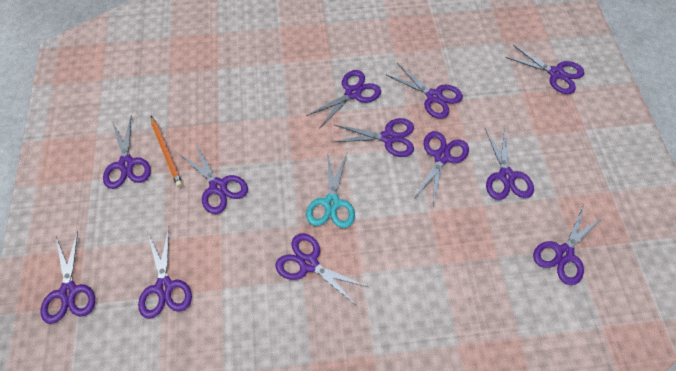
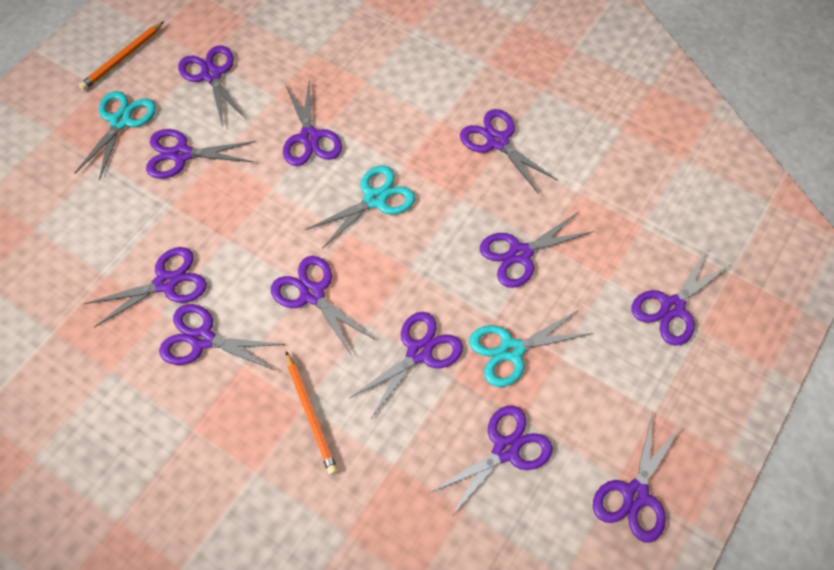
orange pencil: [151,116,183,187] = 1 -> [79,21,164,90] [286,351,338,475] = 2
turquoise scissors: [306,152,355,228] = 1 -> [75,91,156,181] [306,166,415,249] [469,310,593,387] = 3

